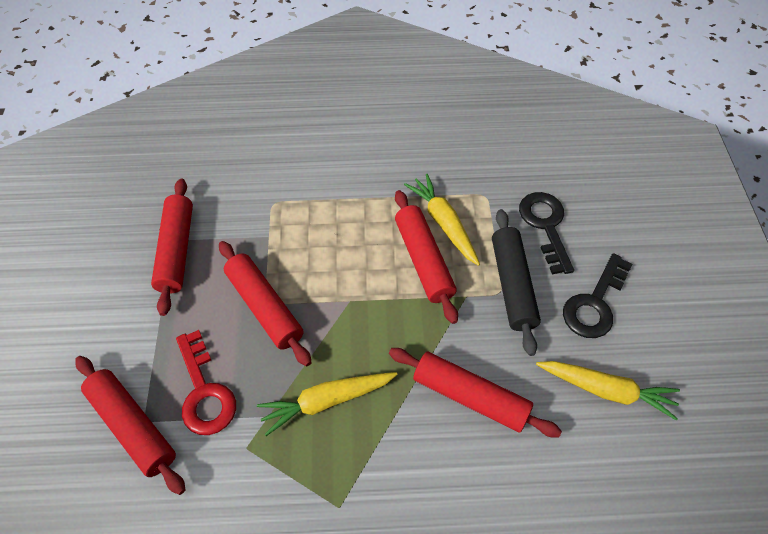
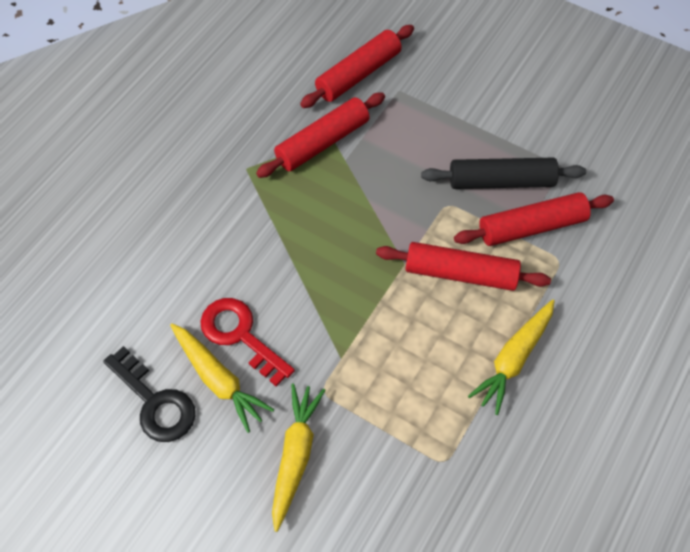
black key: [519,192,574,274] [563,253,633,338] = 2 -> [103,346,195,442] = 1
red rolling pin: [75,356,186,495] [151,179,193,316] [219,241,312,366] [389,348,562,438] [395,190,458,324] = 5 -> [256,92,385,178] [300,25,414,108] [376,242,551,291] [454,192,614,246] = 4

